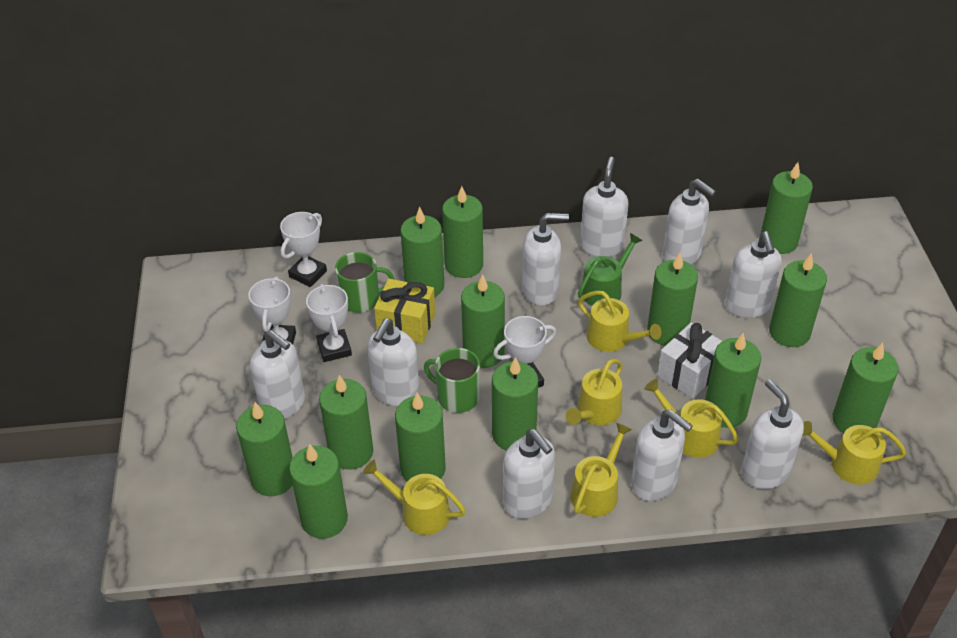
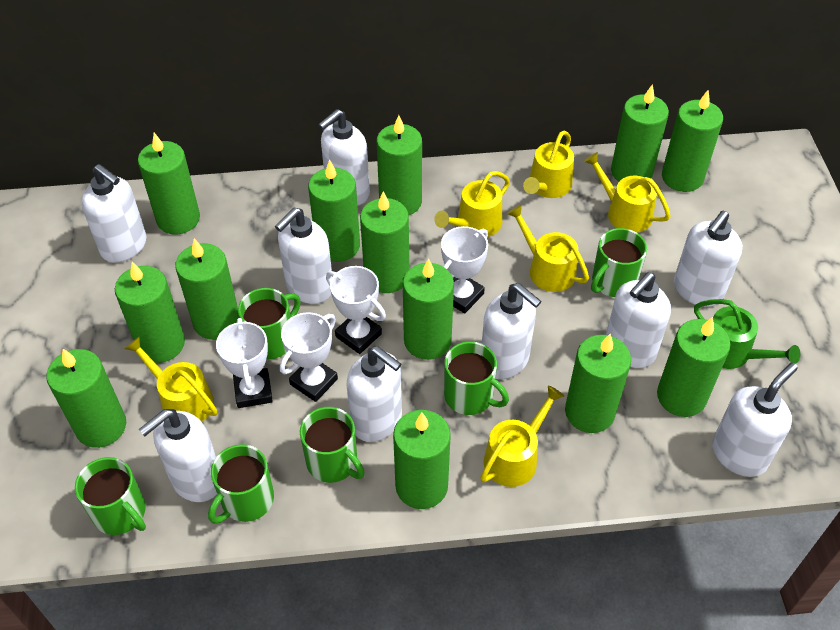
green mug: [335,252,394,313] [424,348,480,413] = 2 -> [75,457,146,535] [208,444,274,524] [238,288,300,359] [300,407,365,483] [444,341,509,415] [591,228,647,297] = 6
white gift: [657,323,722,399] = 1 -> none = 0
yellow gift: [374,279,435,344] = 1 -> none = 0

